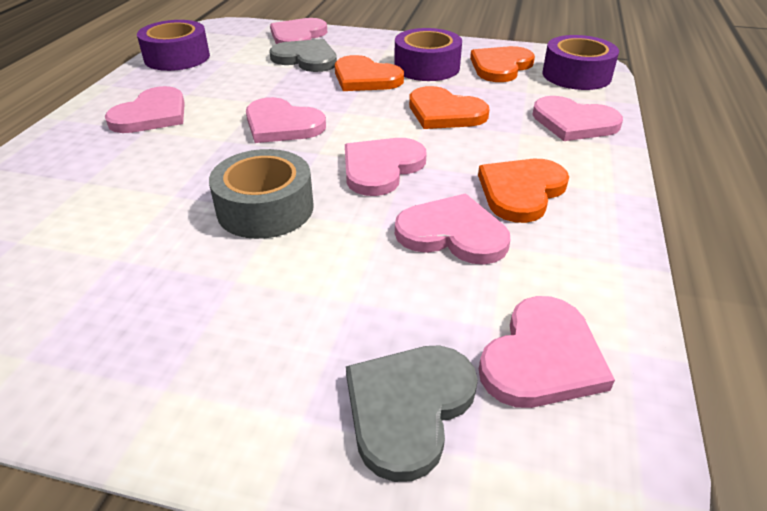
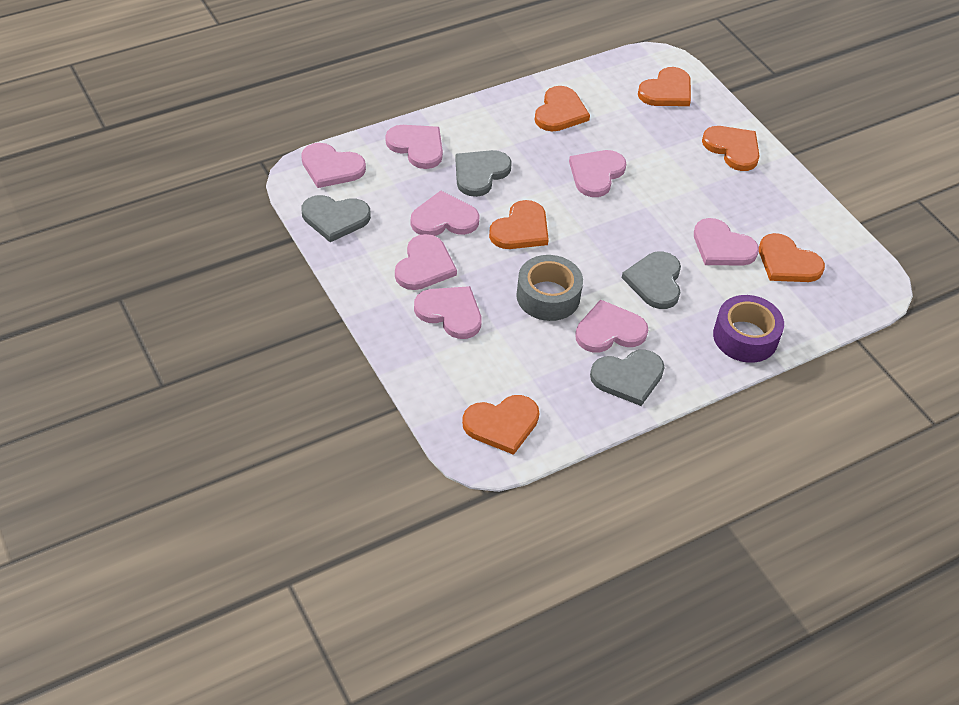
grey heart: [269,39,337,72] [346,345,478,482] = 2 -> [301,195,371,242] [455,150,512,197] [590,350,665,406] [622,251,681,309] = 4
orange heart: [335,55,404,91] [409,86,490,129] [470,46,535,82] [478,159,569,223] = 4 -> [462,395,539,455] [489,200,549,249] [535,86,590,132] [638,67,691,106] [702,126,760,171] [759,233,825,282] = 6
pink heart: [105,86,185,133] [246,97,326,143] [270,18,327,44] [345,138,427,196] [395,193,510,265] [479,296,615,408] [532,96,623,141] = 7 -> [301,143,366,188] [385,125,443,169] [395,234,457,290] [411,191,480,236] [414,286,482,339] [569,150,626,197] [575,299,648,353] [694,218,759,265] = 8
purple tape: [137,20,210,71] [394,28,462,81] [543,35,619,90] = 3 -> [713,295,784,363] = 1

